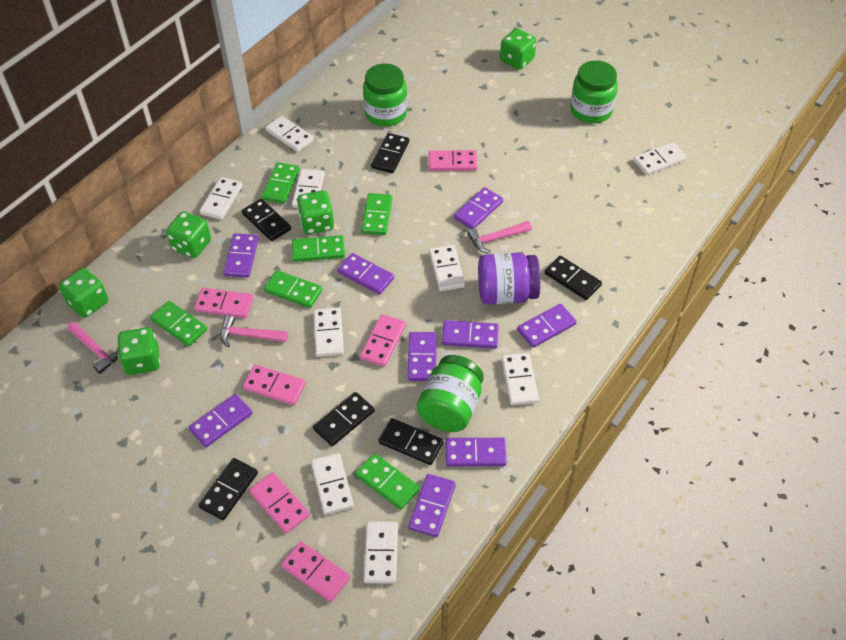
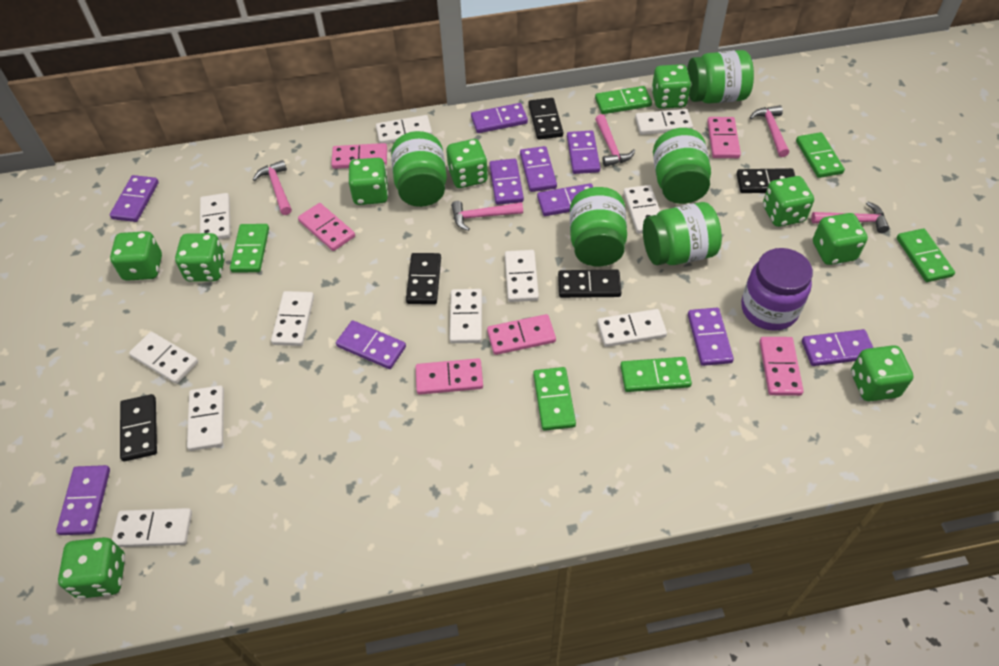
black domino: [198,458,258,520] [242,199,291,241] [313,392,375,446] [371,133,409,173] [378,418,443,465] [545,256,602,300] = 6 -> [120,394,157,461] [406,253,441,304] [528,98,563,140] [558,270,622,298] [737,168,795,193] = 5
green dice: [59,268,108,318] [117,327,160,375] [166,211,211,258] [297,191,334,234] [500,29,536,70] = 5 -> [58,537,125,599] [110,231,162,281] [175,233,225,282] [349,158,388,205] [446,139,488,188] [651,64,691,109] [763,176,814,227] [813,213,868,265] [851,345,914,401] = 9
green jar: [363,64,407,126] [417,355,484,432] [571,60,618,123] = 3 -> [391,131,447,207] [570,187,627,266] [643,202,722,265] [653,128,711,204] [687,50,754,104] = 5
pink hammer: [67,322,118,374] [220,315,288,347] [467,221,532,253] = 3 -> [253,160,292,215] [451,201,523,231] [595,114,635,167] [750,105,789,157] [811,202,889,233] = 5
purple domino: [189,394,252,447] [223,234,259,278] [337,253,394,294] [408,332,437,381] [408,474,456,537] [442,320,499,349] [446,438,507,467] [454,187,503,229] [517,304,577,348] = 9 -> [56,465,110,535] [110,175,159,222] [336,320,406,369] [471,103,528,133] [489,159,524,205] [520,146,557,192] [537,183,593,216] [567,130,600,174] [688,308,734,366] [802,329,873,366] = 10
white domino: [200,177,243,220] [265,116,314,152] [292,169,325,208] [311,453,354,515] [314,307,344,357] [364,521,398,584] [429,245,465,291] [502,353,539,405] [633,142,687,175] = 9 -> [112,508,192,547] [129,332,198,384] [187,385,224,451] [200,193,231,239] [271,291,314,346] [376,115,432,144] [450,289,482,343] [505,250,539,302] [597,309,667,347] [623,185,660,234] [635,109,693,135] = 11

